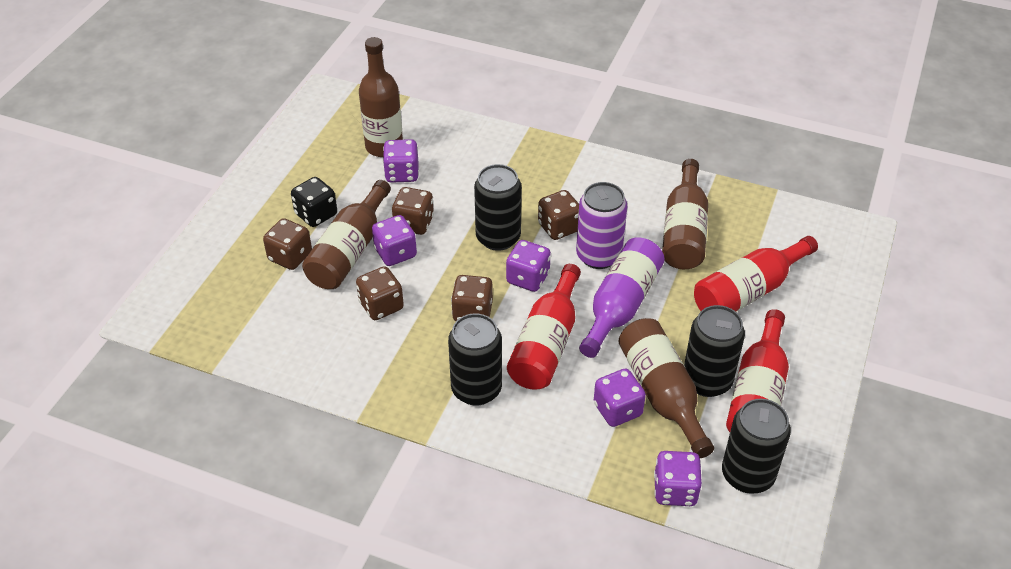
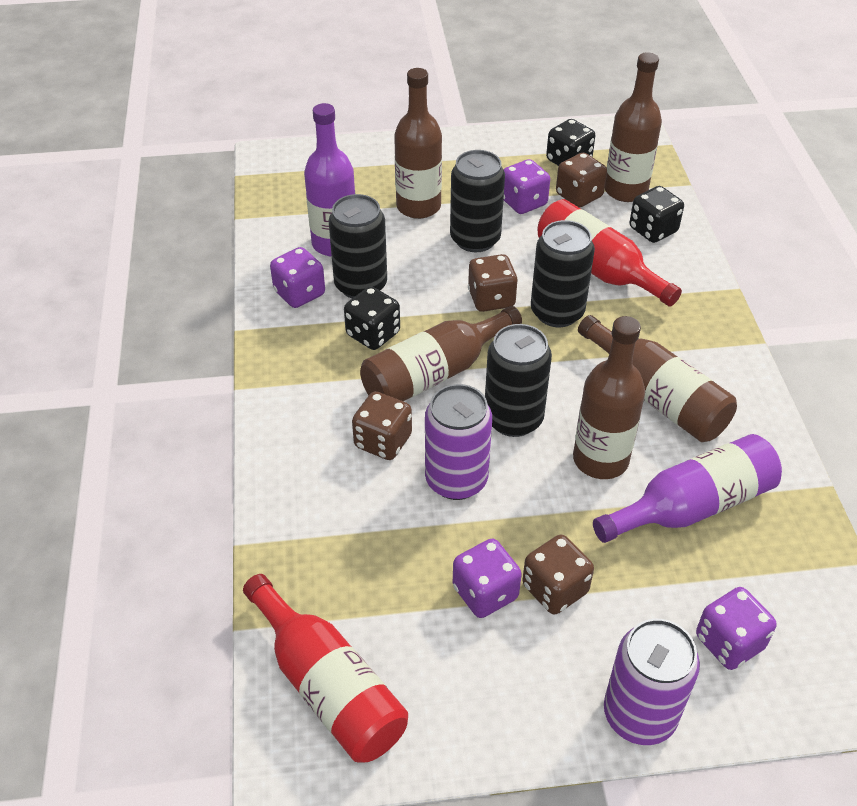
black dice: [291,177,337,227] = 1 -> [344,286,400,350] [546,119,595,166] [629,186,684,243] = 3
brown bottle: [302,180,391,289] [359,37,403,157] [618,318,714,458] [662,159,708,269] = 4 -> [360,306,522,401] [394,68,442,219] [573,316,645,479] [578,315,737,442] [605,52,662,202] = 5
brown dice: [263,218,312,270] [356,266,404,320] [392,187,434,235] [451,275,493,321] [538,190,579,240] = 5 -> [352,391,412,460] [468,254,518,312] [522,535,594,615] [556,152,607,207] = 4
purple bottle: [579,237,664,358] = 1 -> [304,103,355,257] [593,434,782,543] = 2
purple can: [576,182,627,269] = 1 -> [425,384,492,500] [604,619,700,745] = 2
purple dice: [372,215,417,266] [383,139,419,183] [506,240,551,292] [594,368,646,427] [654,451,702,506] = 5 -> [270,247,325,308] [453,539,522,618] [503,159,550,214] [696,587,777,670] = 4
red bottle: [507,264,581,390] [694,236,818,312] [726,309,789,432] = 3 -> [243,574,408,762] [538,199,682,307] = 2

